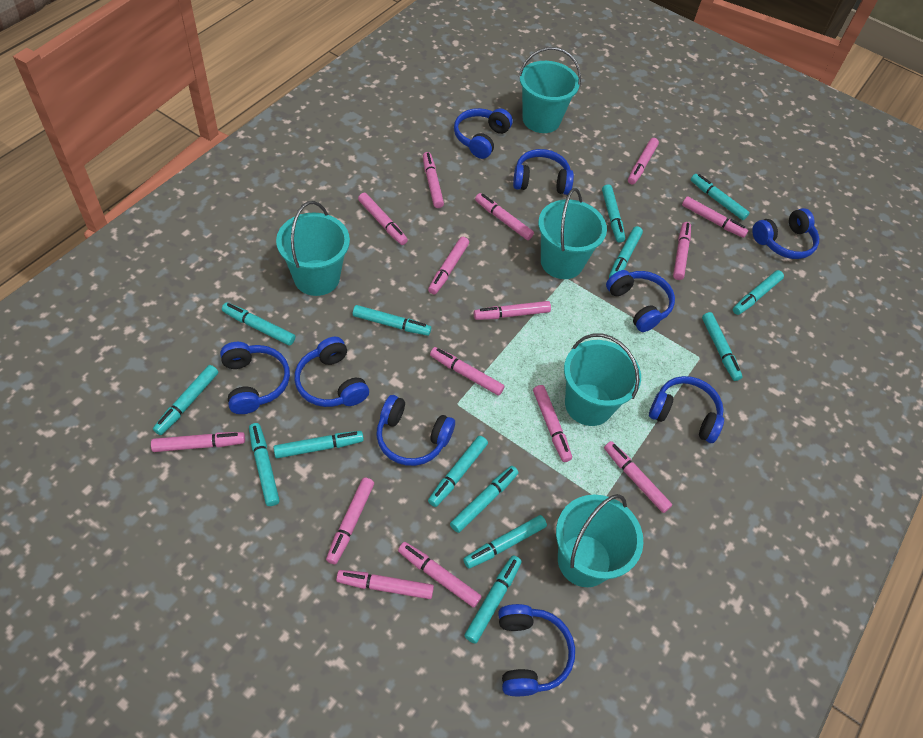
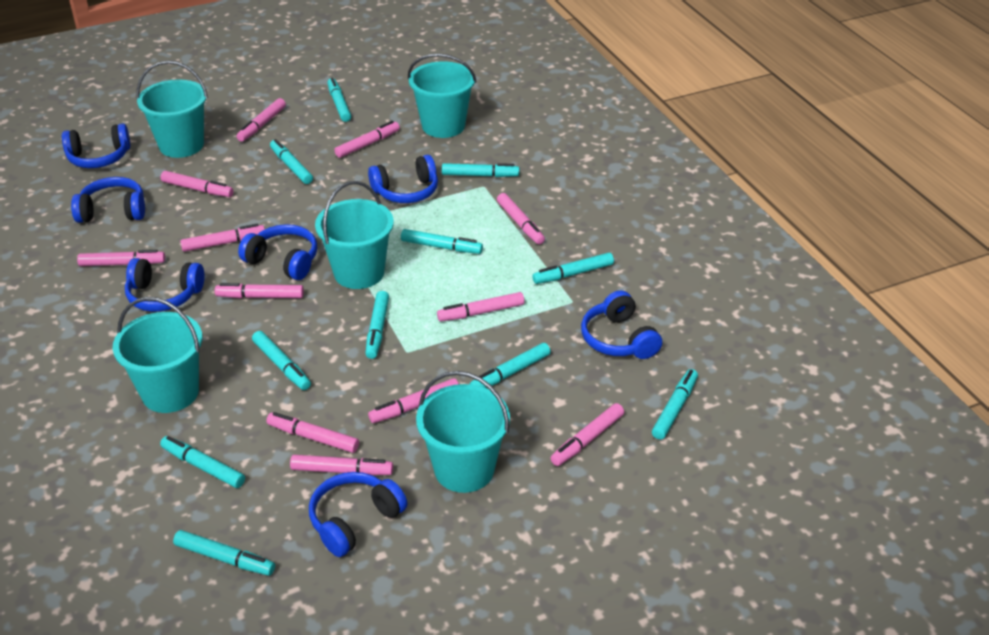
blue headphones: [220,342,290,414] [294,337,369,407] [376,395,455,466] [454,108,513,159] [498,604,575,696] [513,149,574,195] [606,270,675,332] [649,376,724,443] [752,208,819,259] = 9 -> [62,124,130,168] [71,177,145,223] [125,258,205,312] [238,224,317,280] [309,472,407,557] [368,155,438,203] [581,290,662,359] = 7
pink marker: [151,432,245,452] [326,477,374,564] [336,570,434,599] [358,193,408,245] [398,542,482,608] [423,152,444,208] [428,237,469,294] [430,347,505,396] [474,301,551,320] [475,193,534,240] [533,385,572,462] [604,441,672,513] [628,138,659,184] [673,222,691,280] [682,196,748,238] = 15 -> [77,250,165,266] [161,171,234,197] [180,224,265,252] [215,283,304,298] [236,98,286,142] [266,412,359,453] [290,455,393,475] [334,121,400,158] [368,378,459,423] [437,292,525,321] [497,193,545,245] [550,403,624,466] = 12
turquoise marker: [153,365,218,435] [222,303,295,345] [249,423,280,506] [273,431,364,458] [353,305,431,336] [428,436,488,507] [450,466,518,533] [463,515,547,569] [464,555,522,644] [602,184,625,243] [609,226,643,278] [691,174,750,220] [702,312,743,381] [733,270,784,315] = 14 -> [160,436,245,488] [173,530,275,576] [252,331,311,390] [270,139,313,184] [327,77,351,122] [365,291,389,359] [401,229,483,254] [442,163,520,177] [470,343,551,388] [532,253,614,284] [652,369,698,440] = 11

